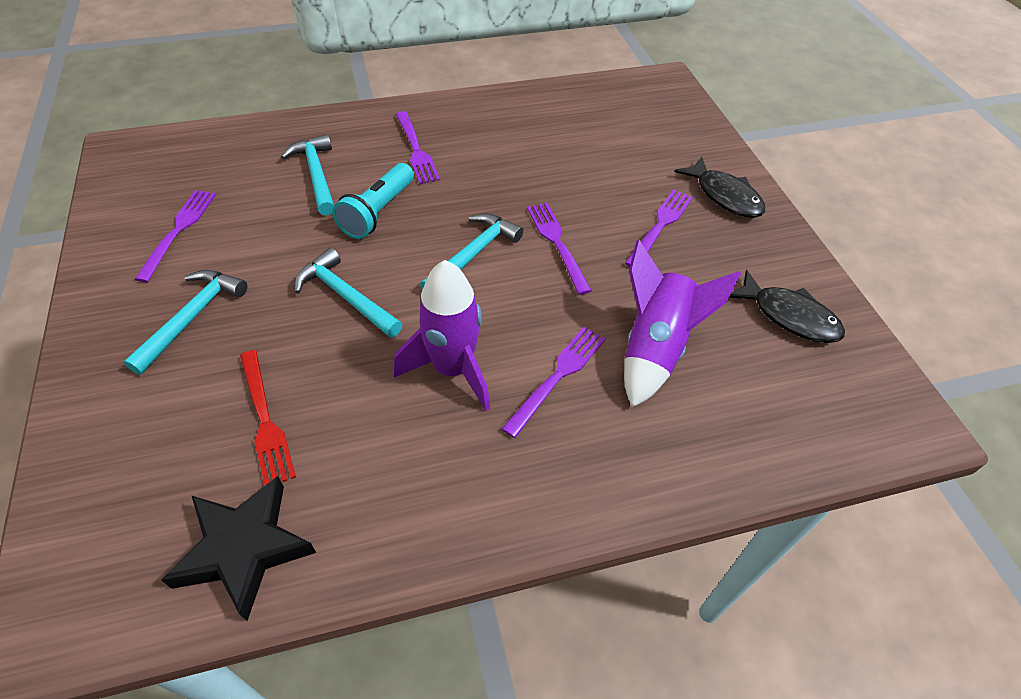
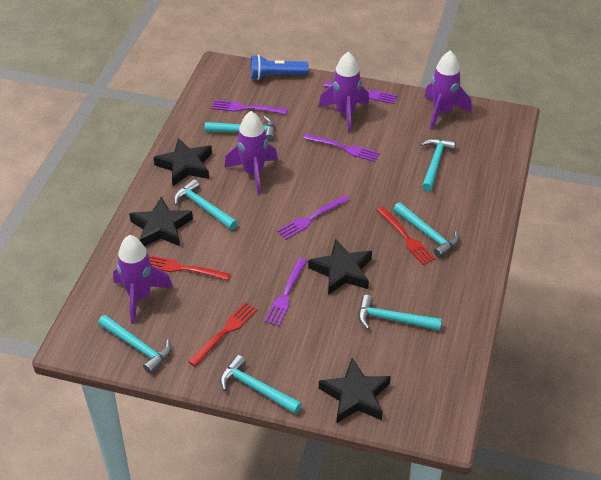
black fish: [674,157,765,218] [729,270,845,343] = 2 -> none = 0
black star: [161,476,316,621] = 1 -> [129,196,193,246] [153,138,212,186] [308,239,372,295] [319,358,391,423] = 4
blue flashlight: none = 0 -> [251,55,309,80] = 1
purple rocket: [394,260,490,411] [624,240,741,408] = 2 -> [113,235,173,324] [224,111,278,195] [319,52,370,133] [424,50,472,130] = 4
red fork: [240,350,296,485] = 1 -> [149,255,230,281] [188,302,257,367] [377,207,435,265] = 3
turquoise flashlight: [332,163,414,239] = 1 -> none = 0
turquoise hammer: [123,270,247,375] [281,134,334,216] [294,248,402,338] [420,213,524,290] = 4 -> [98,315,171,374] [174,179,238,230] [205,116,275,142] [220,355,302,414] [358,295,442,331] [393,202,459,258] [421,138,456,191] = 7

